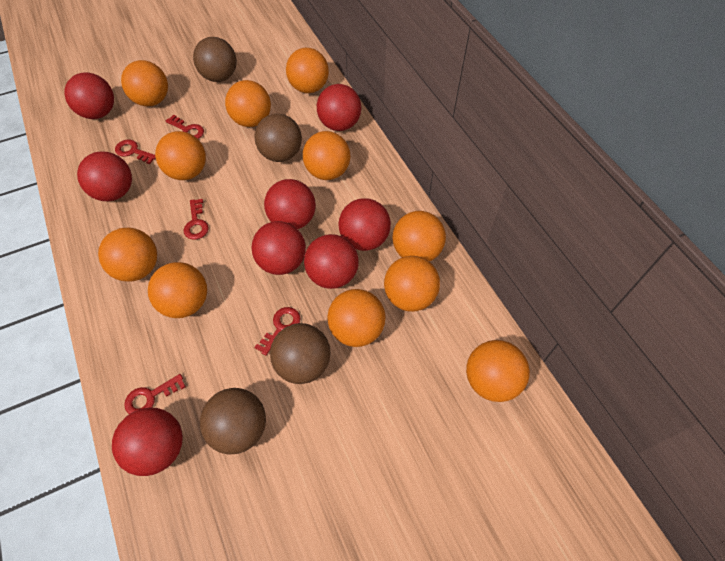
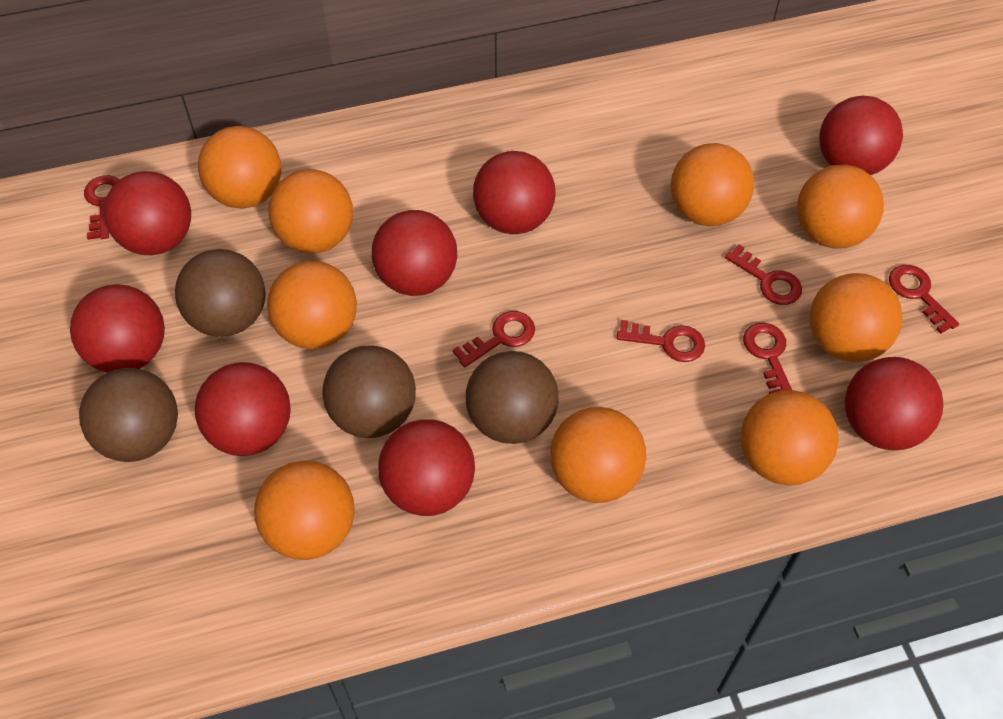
orange ball: [98,227,157,282] [121,60,168,106] [148,262,207,318] [155,131,206,180] [225,80,271,127] [286,48,329,93] [303,131,351,180] [327,289,386,347] [384,256,440,312] [393,211,446,262] [466,340,530,402] = 11 -> [198,126,281,209] [254,460,355,560] [267,261,357,349] [269,169,353,254] [550,407,646,503] [671,143,754,226] [741,390,839,485] [797,165,884,249] [809,273,903,362] = 9
red key: [115,140,156,164] [124,374,186,414] [166,114,204,139] [184,199,209,240] [254,307,300,356] = 5 -> [84,175,119,240] [452,311,535,367] [617,320,705,362] [725,245,802,305] [743,323,792,394] [889,265,959,334] = 6

